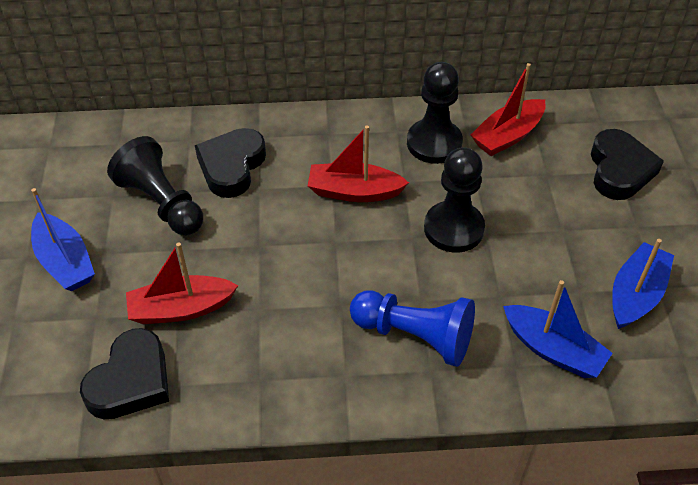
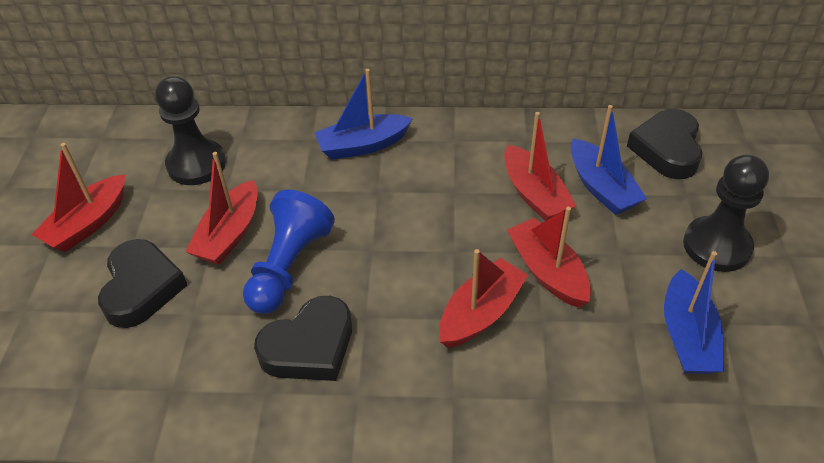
black pawn: [107,136,203,236] [407,62,463,164] [424,147,485,252] = 3 -> [155,76,226,185] [683,154,769,272] = 2
red boat: [126,242,238,324] [308,125,409,202] [471,63,546,156] = 3 -> [31,143,125,252] [186,152,258,265] [439,249,529,348] [504,112,576,221] [507,207,591,308] = 5

